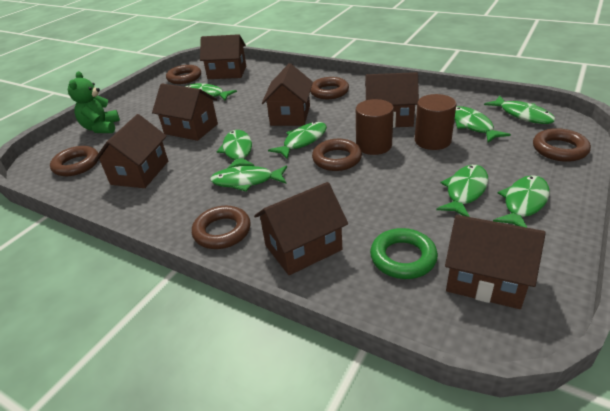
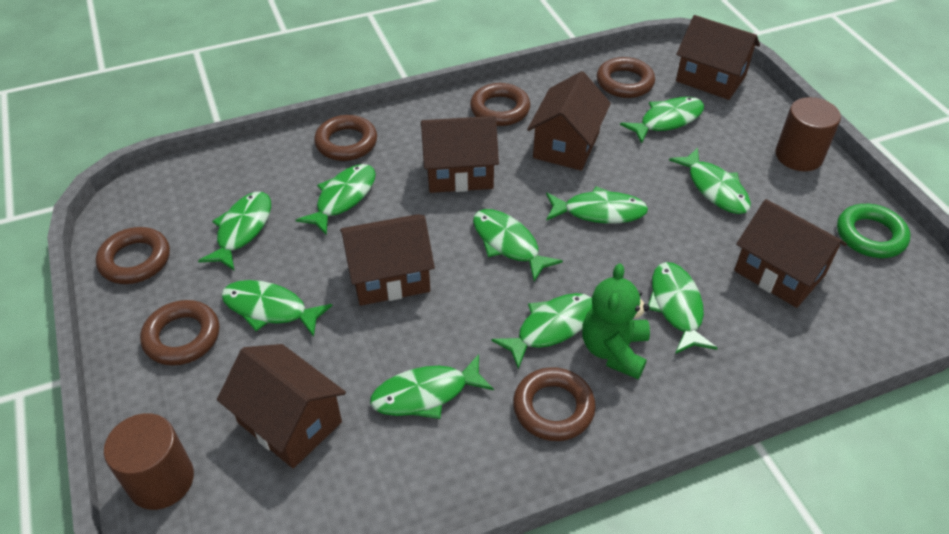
brown house: [93,114,168,188] [152,83,218,141] [200,34,246,79] [254,182,348,275] [262,63,313,126] [365,72,419,128] [445,215,546,309] = 7 -> [217,344,346,468] [340,214,435,306] [421,116,499,193] [527,71,611,171] [676,15,760,100] [734,199,847,308] = 6
green fish: [185,83,237,100] [210,166,287,191] [217,130,254,168] [268,122,327,159] [436,165,488,217] [454,106,511,143] [484,96,556,124] [493,175,550,228] = 8 -> [198,192,271,271] [221,280,333,337] [296,164,376,236] [370,354,494,419] [473,209,563,281] [492,293,592,369] [546,186,648,224] [620,97,704,144] [648,262,718,354] [669,148,751,214] = 10

